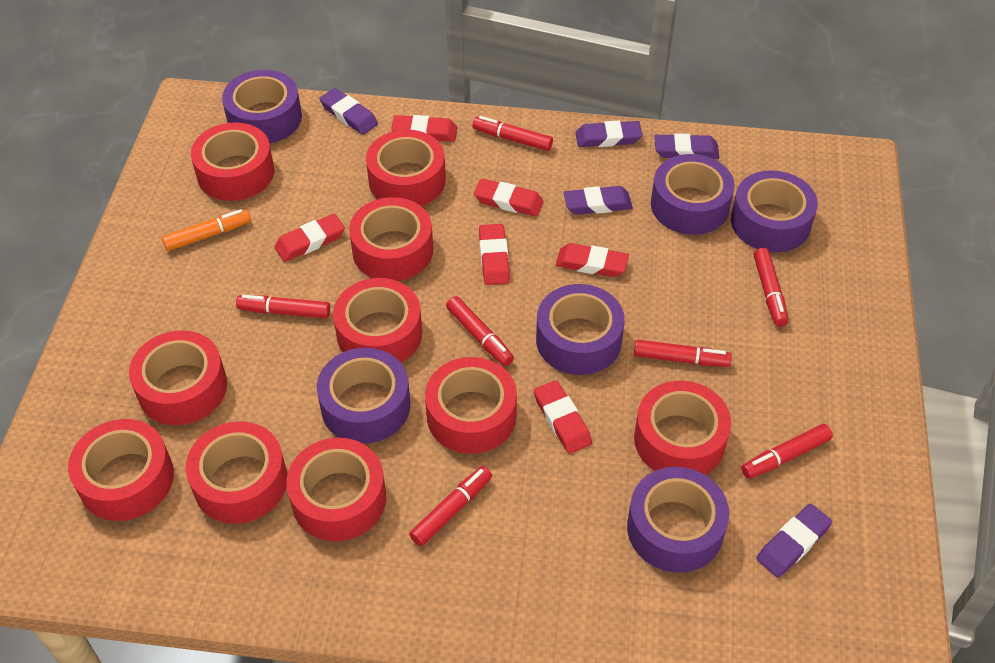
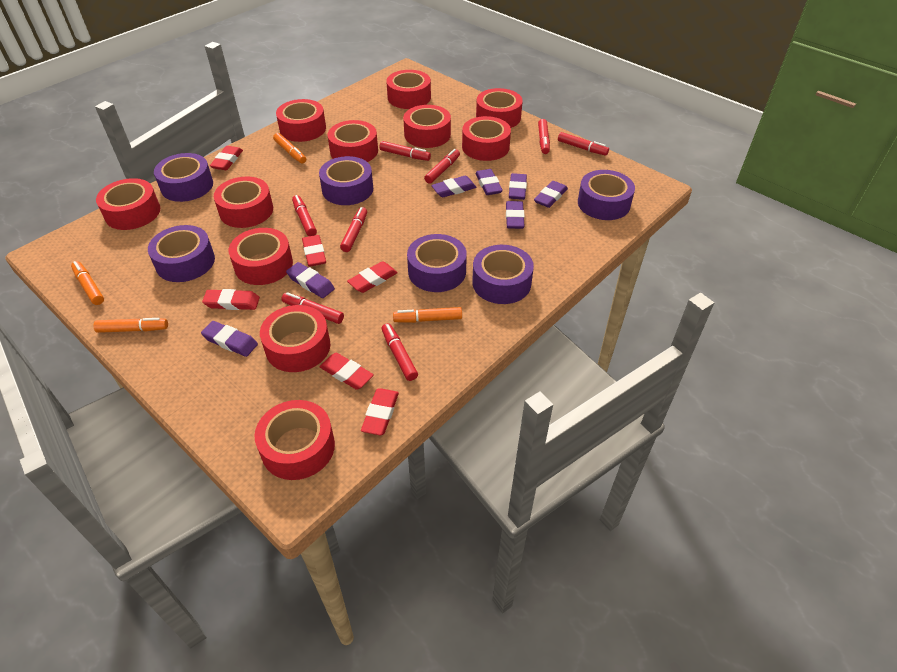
orange marker: [162,209,251,251] = 1 -> [71,261,104,305] [94,318,168,333] [273,133,306,164] [393,307,462,323] = 4
purple eraser: [319,88,378,135] [564,186,633,215] [576,121,642,147] [654,133,719,159] [756,504,832,578] = 5 -> [201,321,258,357] [286,262,335,298] [431,176,477,197] [475,169,503,195] [506,201,525,229] [509,173,527,200] [534,181,568,208] = 7
red marker: [236,295,330,318] [409,466,492,546] [446,296,514,366] [472,116,553,151] [634,340,732,367] [741,424,833,479] [754,248,788,327] = 7 -> [281,292,344,324] [292,195,317,236] [340,207,367,252] [379,141,431,161] [381,323,418,381] [424,149,460,184] [538,119,550,154] [558,132,609,156] = 8
red tape: [68,419,174,521] [129,330,227,425] [186,421,287,524] [191,122,274,201] [286,438,386,541] [333,278,422,362] [349,197,433,281] [366,130,446,206] [425,357,517,454] [634,381,731,475] = 10 -> [96,178,160,230] [214,177,273,228] [229,228,293,285] [255,400,335,480] [260,305,331,372] [276,99,326,142] [327,120,378,162] [386,70,431,109] [403,105,451,148] [462,116,511,161] [476,88,523,128] = 11

